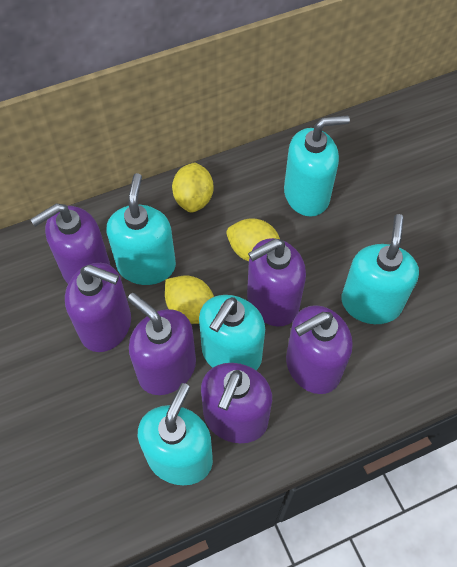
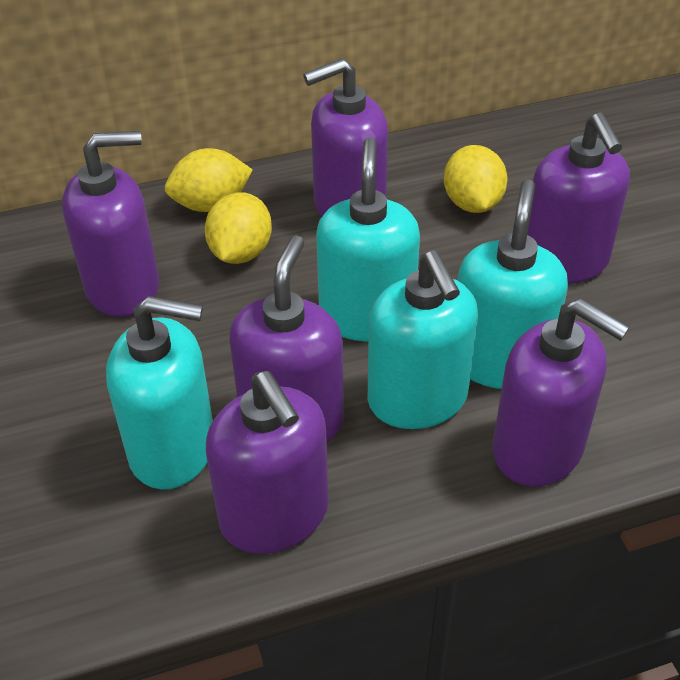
turquoise soap dispenser: [106,173,176,285] [138,383,213,485] [199,295,265,370] [284,115,350,217] [341,214,419,324] = 5 -> [106,296,213,490] [316,138,420,342] [368,251,478,429] [458,180,568,389] = 4

